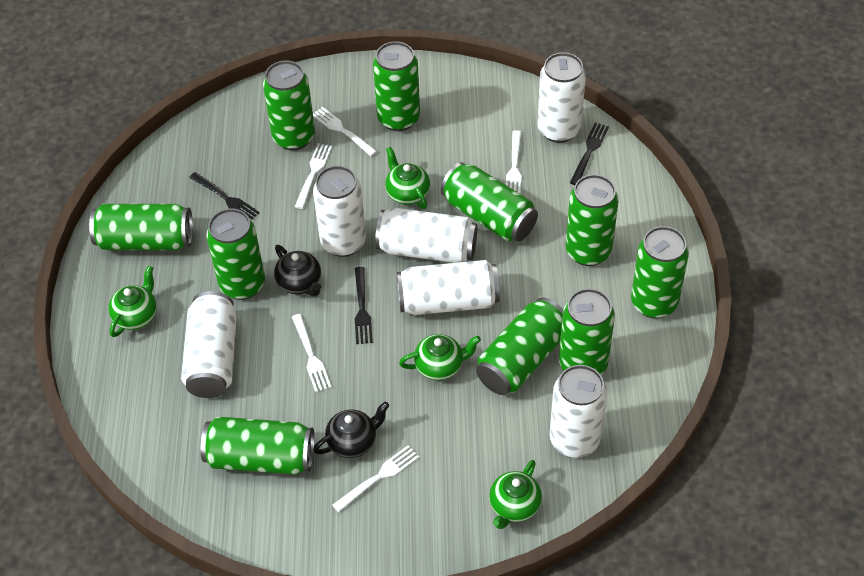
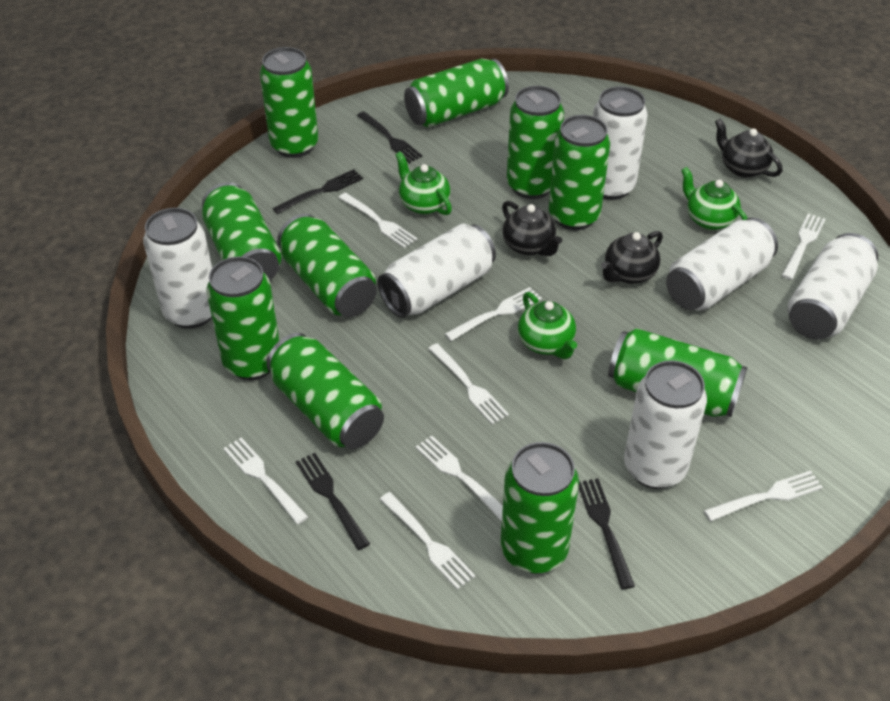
black fork: [189,172,259,219] [355,267,373,344] [570,123,609,185] = 3 -> [273,169,363,214] [296,453,370,550] [357,112,423,163] [579,478,635,589] = 4
black teapot: [274,245,321,296] [313,401,389,458] = 2 -> [502,201,562,256] [601,231,663,284] [715,119,782,178] = 3
green teapot: [108,266,157,337] [385,147,430,209] [399,334,481,381] [489,460,542,529] = 4 -> [395,152,452,215] [518,292,577,359] [681,167,748,230] = 3
white fork: [292,314,332,392] [295,143,332,209] [313,107,377,156] [332,446,419,512] [506,130,522,193] = 5 -> [223,438,308,525] [338,192,417,248] [380,492,476,590] [415,436,503,522] [428,343,509,424] [445,287,542,341] [704,470,823,521] [782,213,825,280] = 8

